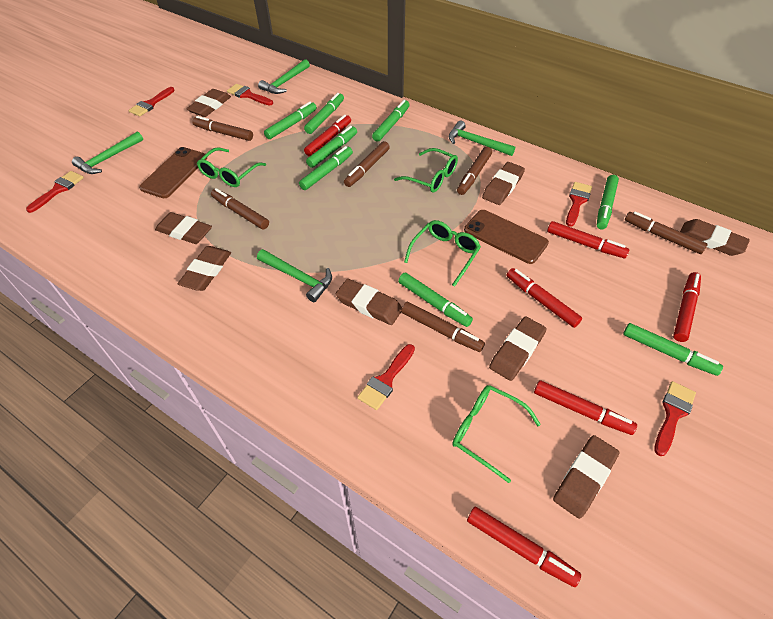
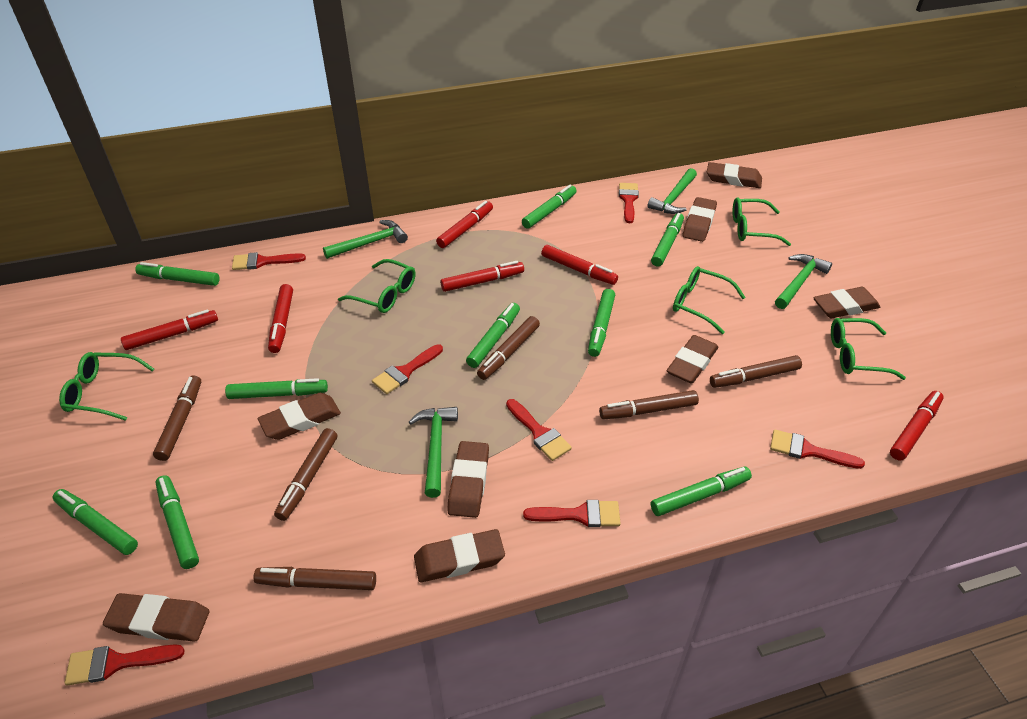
brown phone: [139,147,207,198] [464,210,549,264] = 2 -> none = 0
green glasses: [197,147,266,187] [394,148,458,193] [404,220,481,287] [452,385,541,483] = 4 -> [59,352,154,421] [338,259,416,313] [673,266,746,334] [732,197,791,246] [831,318,906,380] = 5
green marker: [264,102,317,139] [299,146,353,190] [304,93,344,134] [306,126,357,168] [372,100,410,142] [398,273,473,327] [596,175,619,229] [623,323,723,376] = 8 -> [53,489,138,555] [135,262,219,286] [155,475,199,569] [225,378,328,399] [466,303,520,368] [522,185,577,229] [588,289,615,357] [651,213,684,267] [651,467,752,516] = 9
red brush: [26,171,84,213] [129,87,175,117] [227,84,273,105] [357,344,415,410] [566,182,592,227] [654,381,696,456] = 6 -> [64,644,185,686] [232,252,306,270] [372,344,443,394] [506,399,572,461] [523,500,621,527] [619,183,639,223] [770,429,865,469] = 7

